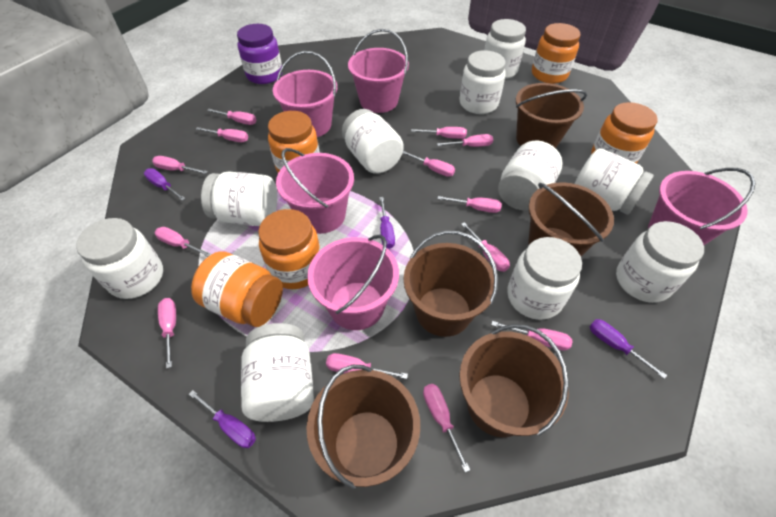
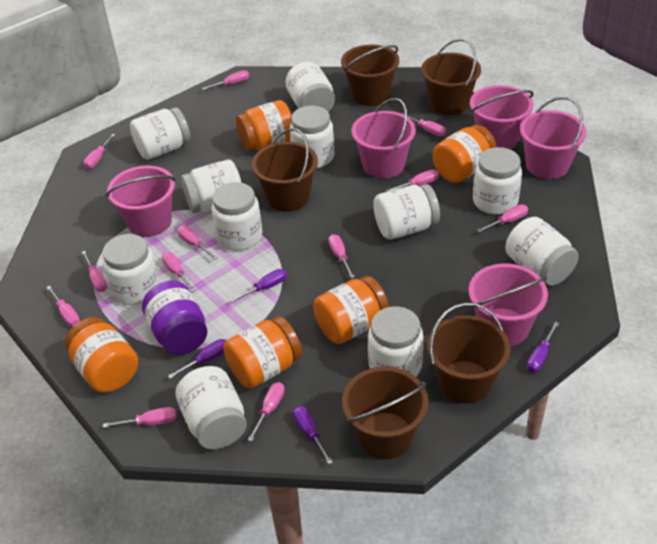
pink screwdriver: [152,156,208,174] [155,227,212,257] [158,298,176,369] [196,127,248,142] [207,109,256,125] [326,353,408,379] [402,151,455,177] [411,127,467,139] [423,384,470,473] [437,134,493,147] [437,196,502,213] [461,222,510,272] [491,321,572,351] = 13 -> [46,286,80,326] [81,251,107,292] [83,134,115,169] [103,407,176,428] [162,252,195,292] [177,226,217,260] [202,70,249,90] [248,382,285,442] [328,234,355,278] [386,170,439,191] [401,113,446,136] [477,204,528,233] = 12
white jar: [76,218,163,299] [201,171,277,226] [241,323,314,422] [342,109,404,174] [459,50,506,114] [484,19,526,79] [498,141,563,210] [507,237,582,320] [575,148,654,215] [616,221,704,303] = 10 -> [103,234,160,305] [130,107,190,160] [175,366,247,449] [181,160,242,213] [211,182,262,251] [285,62,335,112] [290,106,334,168] [368,306,423,377] [373,184,440,240] [473,147,522,215] [505,217,579,286] = 11

